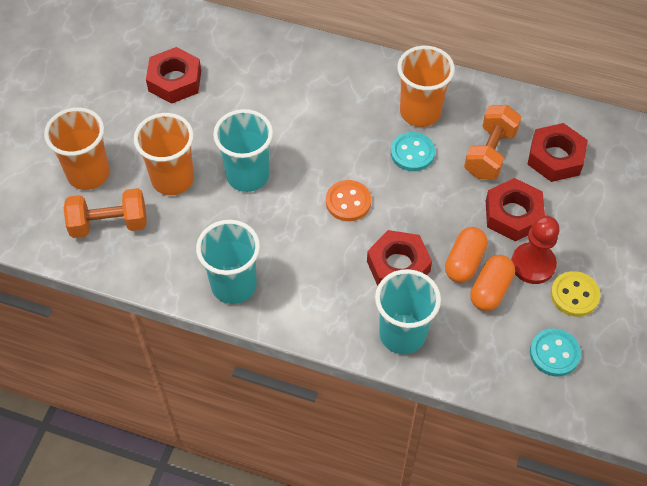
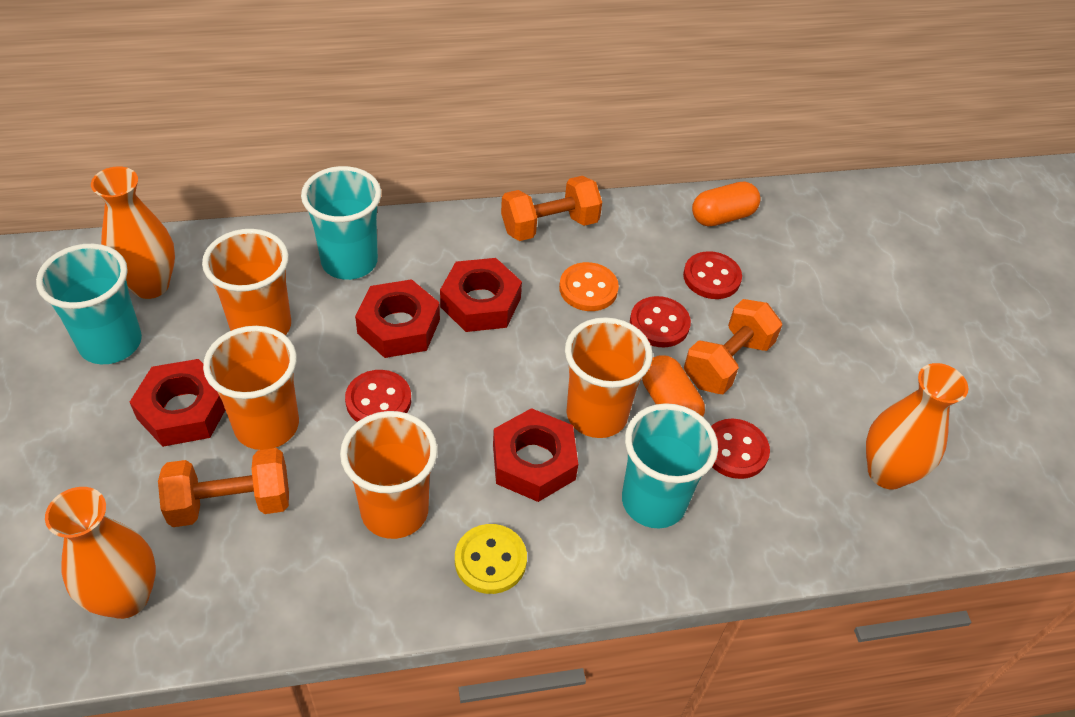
orange cup: [44,107,110,190] [134,113,194,195] [397,46,455,127] = 3 -> [202,229,291,336] [203,326,299,450] [340,411,438,539] [565,317,652,438] = 4
orange dumbbell: [64,188,147,238] [464,105,521,179] = 2 -> [158,448,289,527] [501,176,602,241] [684,299,782,394] = 3
orange vase: none = 0 -> [45,487,156,619] [91,166,175,299] [866,363,968,489] = 3
red button: none = 0 -> [345,370,411,422] [630,296,691,347] [683,251,742,299] [711,419,770,479] = 4
red pawn: [511,215,560,284] = 1 -> none = 0
turquoise button: [391,132,435,171] [530,328,581,376] = 2 -> none = 0

